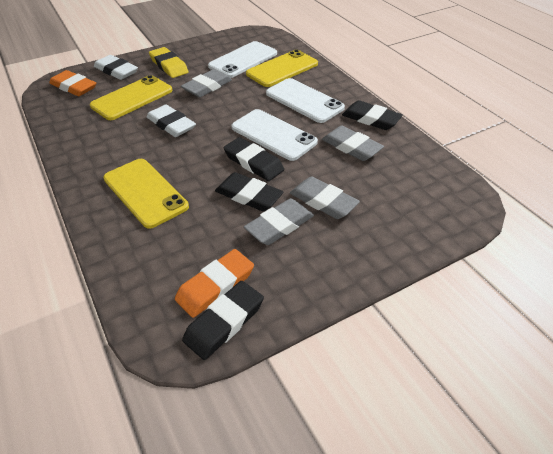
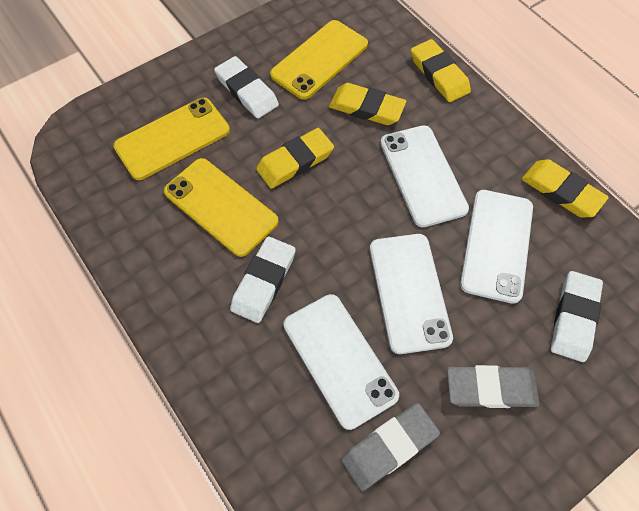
black eraser: [182,281,264,360] [215,172,283,211] [224,137,284,181] [342,100,403,130] = 4 -> none = 0
grey eraser: [181,69,232,97] [244,198,314,245] [290,177,360,219] [322,126,384,161] = 4 -> [341,403,440,491] [447,365,539,408] = 2
orange eraser: [49,70,96,96] [175,249,254,318] = 2 -> none = 0
white eraser: [94,55,138,80] [146,104,196,137] = 2 -> [214,56,279,119] [230,236,296,323] [551,271,603,362] = 3
white phone: [208,41,277,78] [231,109,318,161] [266,78,345,123] = 3 -> [284,294,399,430] [370,234,453,354] [380,125,469,227] [460,190,533,304] = 4
yellow eraser: [149,47,189,78] = 1 -> [256,128,334,189] [329,83,406,125] [411,39,471,102] [522,159,609,218] = 4

